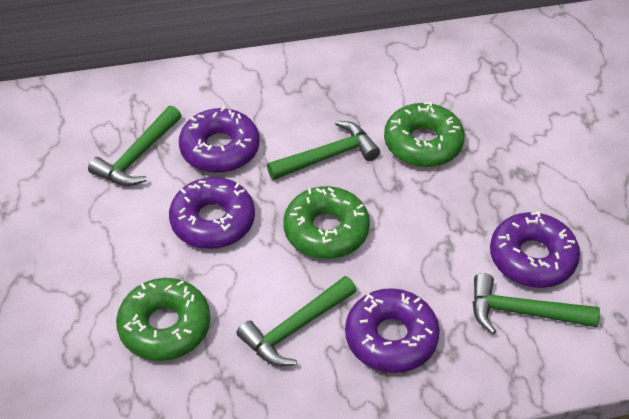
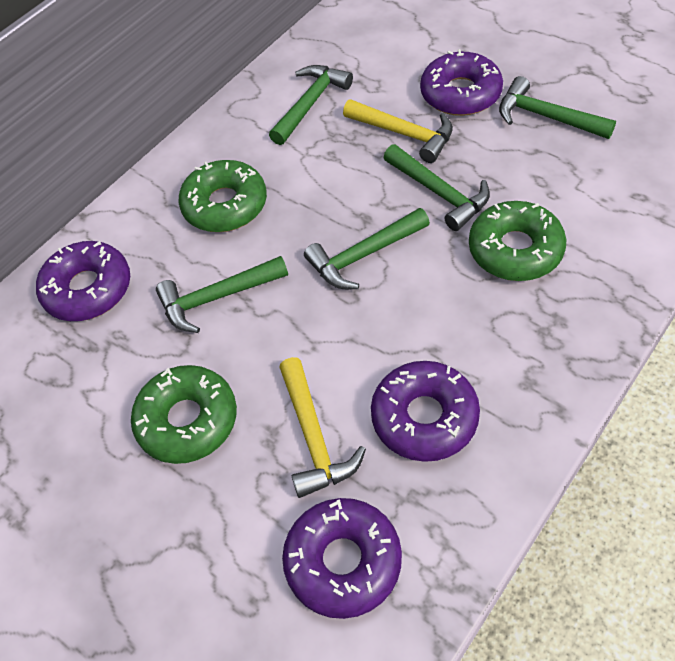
green hammer: [88,105,182,186] [236,276,357,366] [267,121,380,180] [473,273,600,334] = 4 -> [156,256,288,333] [269,65,353,145] [304,208,430,289] [384,144,490,231] [499,76,616,139] = 5
yellow hammer: none = 0 -> [279,357,366,498] [343,99,453,163] = 2

